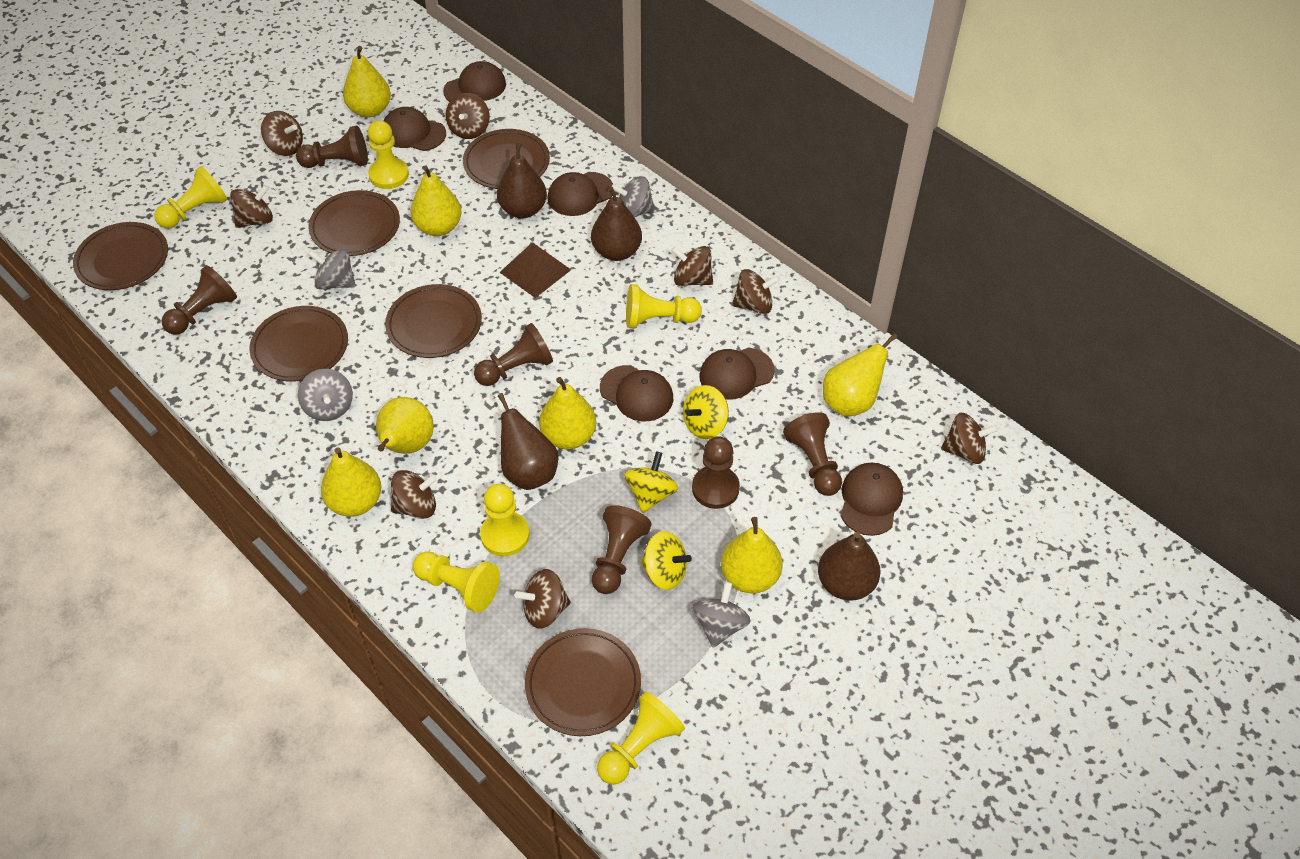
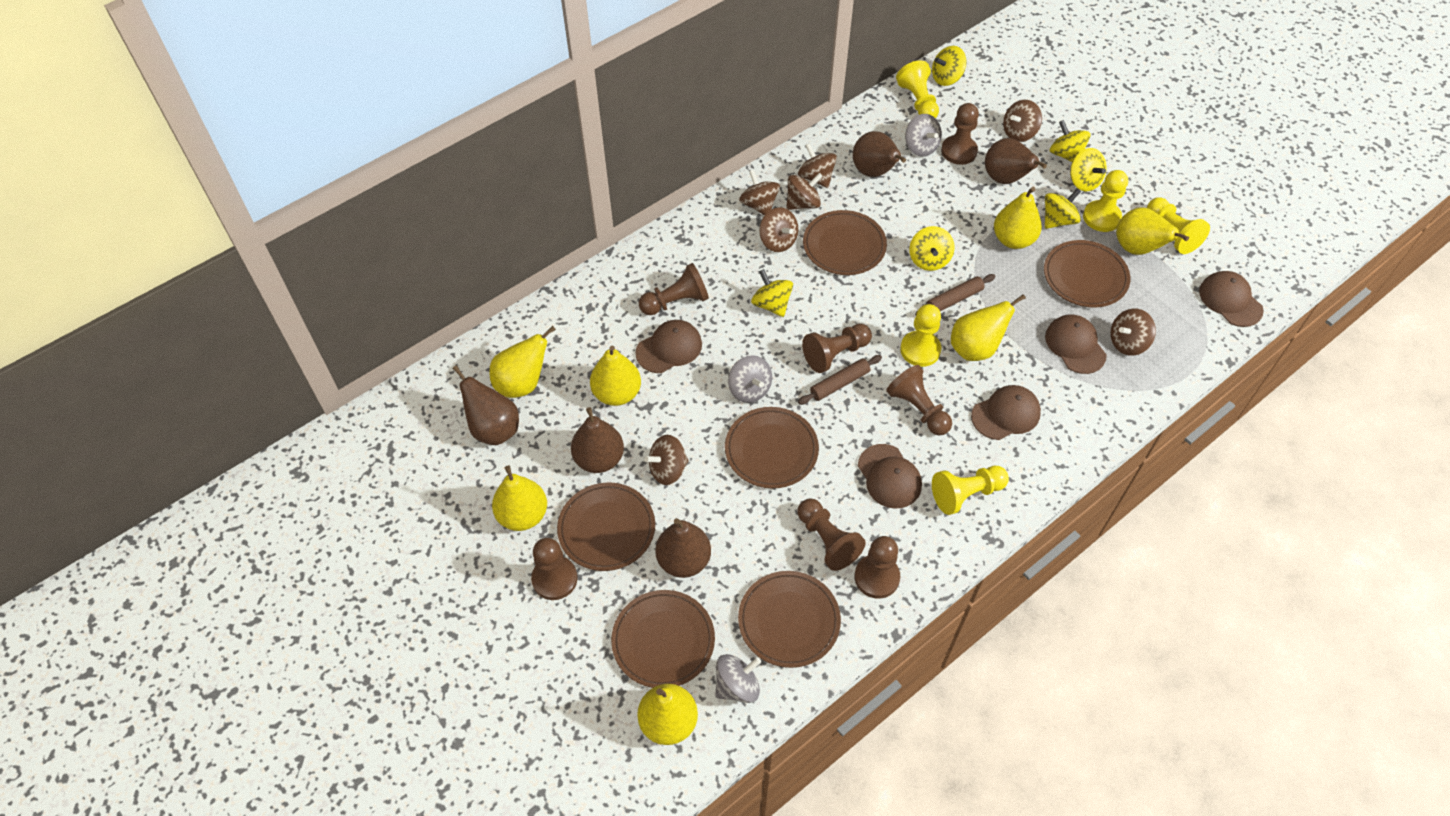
brown cap: [384,107,446,151] [443,61,506,102] [547,172,613,216] [600,365,673,421] [699,347,775,400] [841,462,903,536] = 6 -> [635,320,702,373] [858,444,922,509] [971,385,1041,440] [1045,315,1107,374] [1199,271,1264,327] = 5
brown pawn: [161,265,237,335] [296,126,368,168] [474,323,553,386] [592,505,652,594] [692,436,740,509] [783,412,842,496] = 6 -> [531,538,578,600] [639,263,709,315] [798,499,866,571] [802,324,872,373] [854,536,900,599] [886,365,952,435] [941,103,979,165] = 7
brown pear: [497,143,547,218] [498,393,558,490] [591,187,642,261] [818,532,881,601] = 4 -> [452,365,519,445] [571,407,624,473] [656,518,711,578] [853,131,906,177] [985,138,1047,184] = 5
brown pyramid: [499,242,571,298] = 1 -> none = 0
brown rolling pin: none = 0 -> [798,355,882,405] [915,274,995,315] = 2
brown spinning top: [230,185,273,228] [261,111,303,156] [391,470,437,519] [446,93,490,139] [515,569,571,629] [671,246,713,286] [732,269,780,314] [941,413,998,464] = 8 -> [644,435,689,485] [739,170,780,215] [759,207,798,252] [786,173,823,210] [798,143,837,188] [1003,100,1042,142] [1110,309,1156,356] = 7
grey spinning top: [298,369,353,421] [308,249,356,290] [611,176,655,217] [692,582,751,648] = 4 -> [715,654,761,703] [728,355,772,403] [905,114,942,157] = 3
yellow pawn: [154,166,227,228] [368,120,409,189] [412,551,500,613] [480,484,529,556] [597,691,685,785] [626,284,702,328] = 6 -> [896,61,939,118] [900,304,941,367] [932,466,1009,515] [1083,170,1128,232] [1147,197,1210,254] = 5
yellow spinning top: [624,451,678,513] [641,531,692,590] [683,385,729,439] = 3 -> [751,269,793,317] [909,226,955,271] [932,46,967,86] [1045,188,1081,229] [1050,120,1091,162] [1070,148,1107,191] = 6

